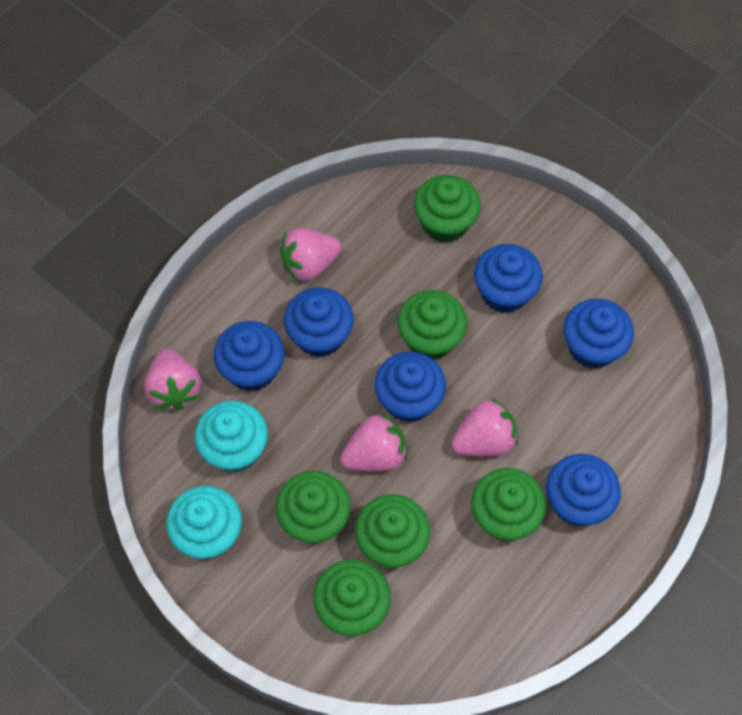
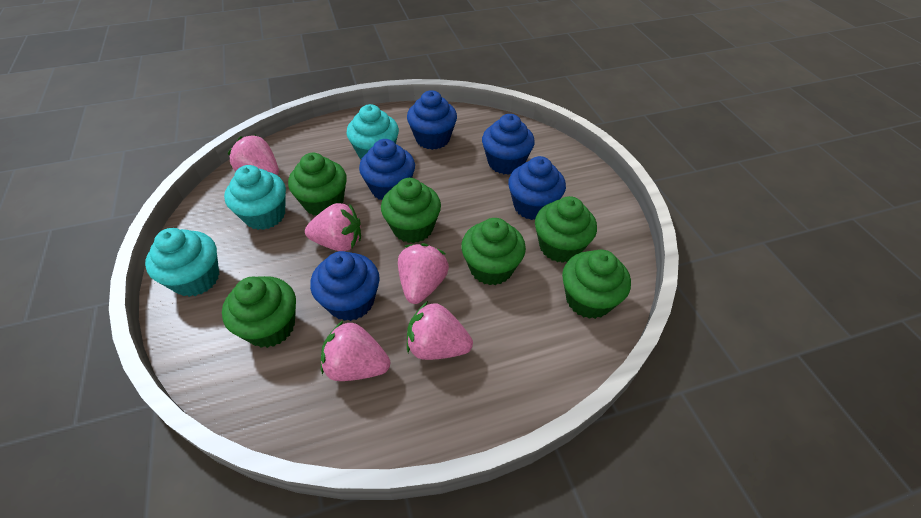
blue cupcake: [214,321,284,392] [284,287,354,357] [374,351,446,422] [474,244,543,313] [546,454,621,526] [563,299,634,369] = 6 -> [310,251,380,321] [359,139,415,200] [407,90,457,150] [482,114,535,175] [508,156,566,220] = 5
pink strawberry: [144,349,201,410] [280,228,342,282] [340,413,407,471] [451,398,518,456] = 4 -> [228,135,279,175] [305,203,361,251] [321,321,390,381] [398,243,449,304] [407,301,473,360] = 5
turquoise cupcake: [166,486,242,559] [195,401,268,472] = 2 -> [145,228,219,297] [224,165,286,230] [346,104,399,159] = 3

